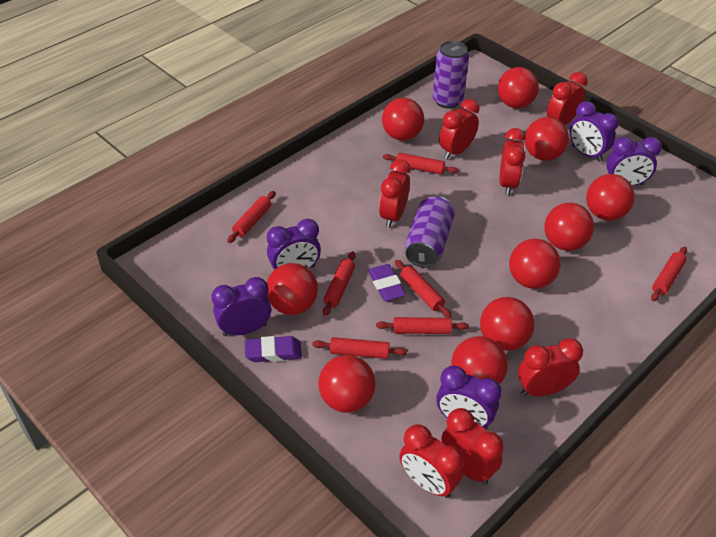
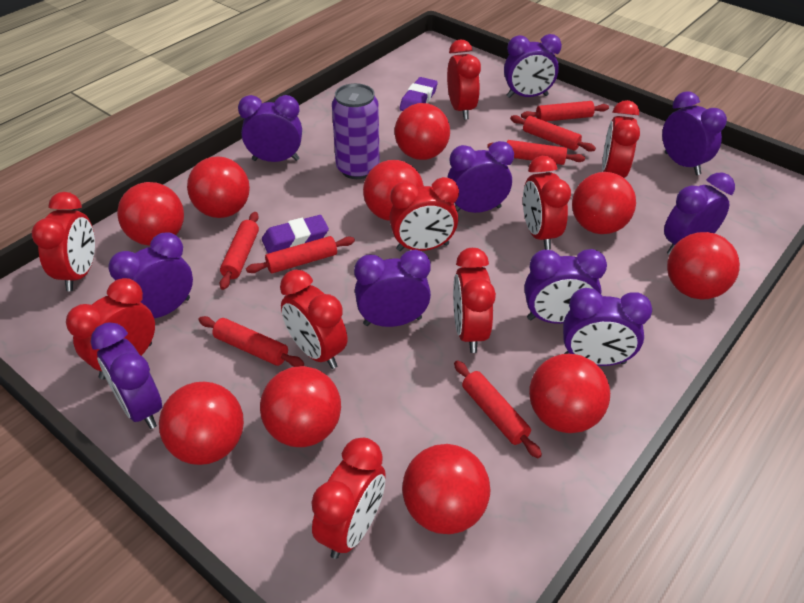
purple can: [405,196,455,268] [433,41,469,108] = 2 -> [332,83,380,179] = 1
purple clock: [211,277,271,336] [267,219,321,270] [436,365,502,430] [570,101,618,162] [606,137,662,186] = 5 -> [91,322,162,429] [108,232,193,318] [238,95,302,162] [354,250,431,327] [447,141,514,213] [504,34,562,98] [524,249,607,324] [563,288,652,366] [662,91,727,175] [664,173,735,255] = 10
red clock: [379,159,411,228] [399,424,464,498] [439,99,479,159] [441,408,504,485] [500,128,525,195] [518,338,583,397] [547,72,588,125] = 7 -> [32,192,95,291] [66,278,155,379] [280,270,347,369] [311,438,386,559] [390,177,459,251] [447,39,481,120] [453,248,496,353] [523,156,571,250] [602,100,640,178] = 9

